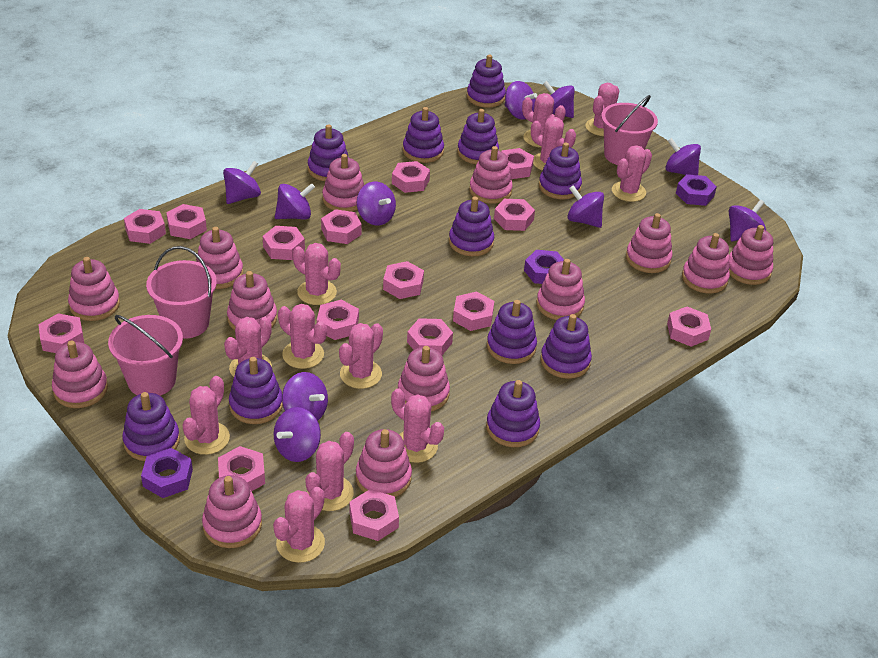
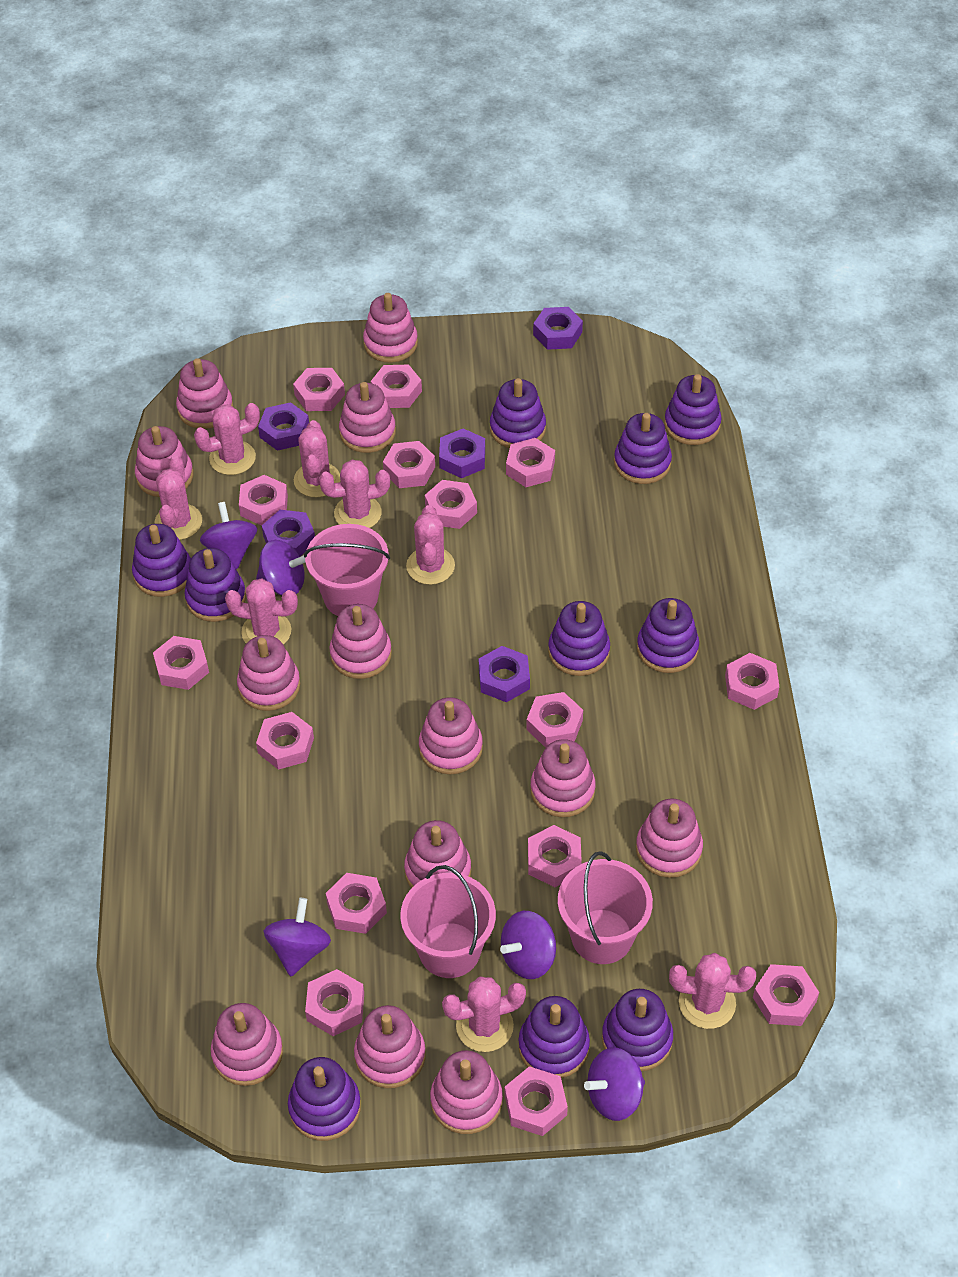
pink cactus: [182,376,230,455] [224,317,272,377] [273,487,325,563] [278,304,327,369] [293,243,341,305] [305,432,354,511] [339,323,383,389] [391,388,444,463] [522,93,566,148] [531,117,576,171] [585,83,620,136] [612,145,652,202] = 12 -> [154,455,202,540] [194,403,260,475] [225,578,298,645] [294,420,340,497] [319,460,390,528] [406,505,455,585] [442,976,526,1052] [669,953,756,1029] = 8
purple nut: [141,448,193,498] [524,250,564,284] [676,174,717,206] = 3 -> [258,402,309,451] [262,510,315,557] [439,428,485,478] [479,646,530,702] [533,307,583,350] = 5
purple spinning top: [223,161,261,204] [274,407,321,462] [275,183,315,219] [282,372,328,421] [357,182,396,226] [505,81,537,120] [543,81,575,118] [567,185,604,228] [665,138,701,175] [729,199,766,242] = 10 -> [200,502,257,569] [256,540,306,596] [264,898,331,977] [500,911,556,979] [584,1047,645,1121] = 5
purple stacking toy: [122,392,180,461] [229,357,283,424] [308,124,349,181] [403,107,444,163] [449,197,494,256] [457,109,499,164] [467,55,506,108] [486,380,540,447] [487,300,537,364] [539,142,582,199] [541,314,592,379] = 11 -> [132,524,191,597] [184,548,246,622] [288,1057,361,1141] [490,378,546,448] [519,996,590,1078] [548,601,610,676] [602,989,673,1071] [614,413,672,484] [637,598,699,673] [664,374,722,445] = 10

